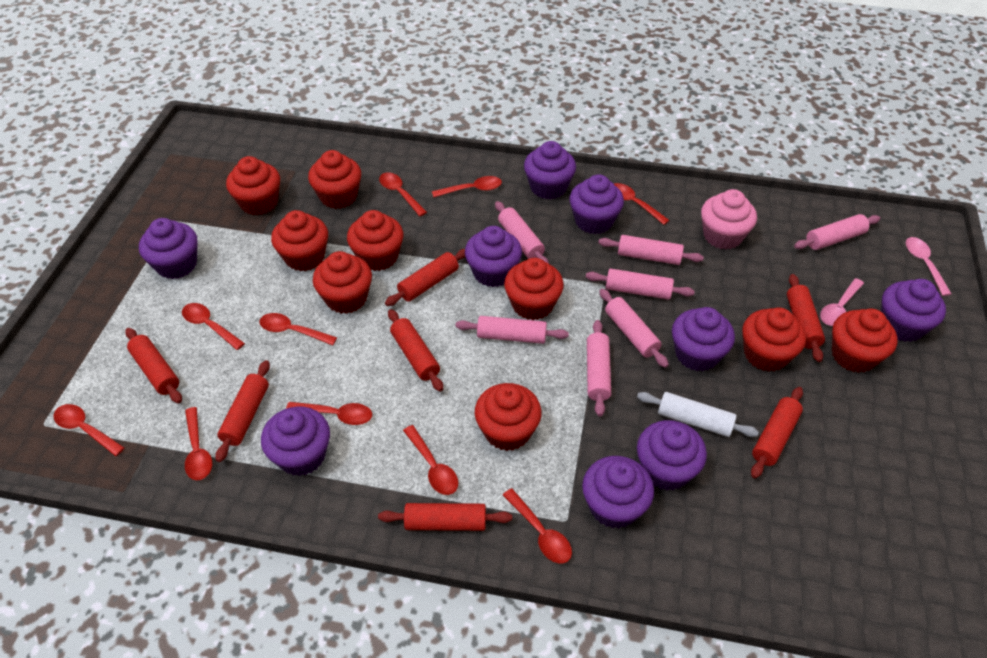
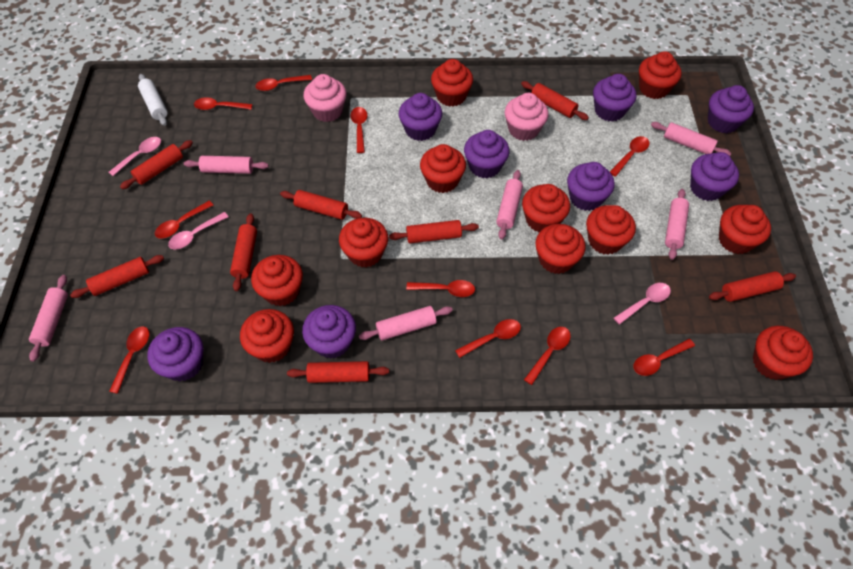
pink cupcake: [701,189,757,250] = 1 -> [304,74,347,122] [505,93,548,141] = 2
pink rolling pin: [455,316,569,344] [495,201,549,264] [586,268,695,300] [587,320,611,416] [598,235,704,265] [599,289,669,368] [794,214,880,250] = 7 -> [29,275,68,362] [184,156,269,174] [359,306,453,341] [496,170,523,239] [651,122,731,156] [665,189,689,260] = 6
pink spoon: [820,278,864,326] [906,237,951,296] = 2 -> [109,137,161,176] [168,212,229,250] [614,283,671,325] = 3
purple cupcake: [139,218,198,279] [261,406,330,476] [465,226,522,287] [524,141,576,199] [570,174,624,234] [582,456,654,528] [637,420,707,490] [672,307,735,371] [881,279,946,342] = 9 -> [147,327,203,381] [302,305,356,359] [399,93,442,141] [464,130,509,178] [567,162,615,211] [593,74,636,122] [690,152,739,201] [708,85,754,133] = 8
red cupcake: [226,156,280,215] [271,210,328,271] [308,150,361,209] [313,251,372,314] [347,210,403,271] [475,383,542,451] [504,258,564,320] [742,307,806,372] [832,308,897,373] = 9 -> [240,309,294,363] [251,255,303,306] [339,218,388,268] [420,144,466,193] [431,59,473,107] [522,184,570,232] [535,224,585,274] [586,205,636,255] [639,51,682,99] [719,205,771,254] [753,326,813,380] = 11
red rolling pin: [125,328,182,404] [215,360,270,462] [378,503,512,531] [385,249,465,306] [388,309,443,392] [751,387,803,478] [787,274,825,362] = 7 -> [70,255,164,298] [120,140,193,189] [230,213,257,291] [280,190,362,220] [287,361,389,383] [389,220,479,243] [521,81,589,120] [709,271,796,302] = 8

